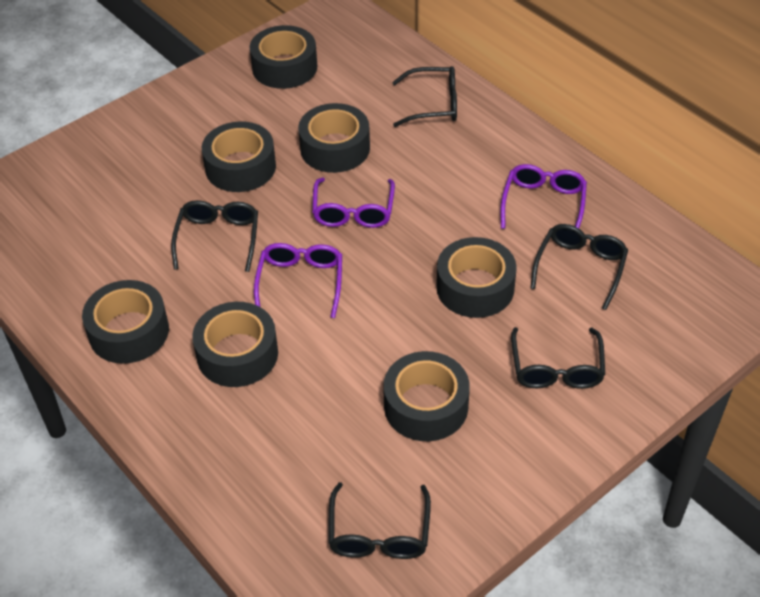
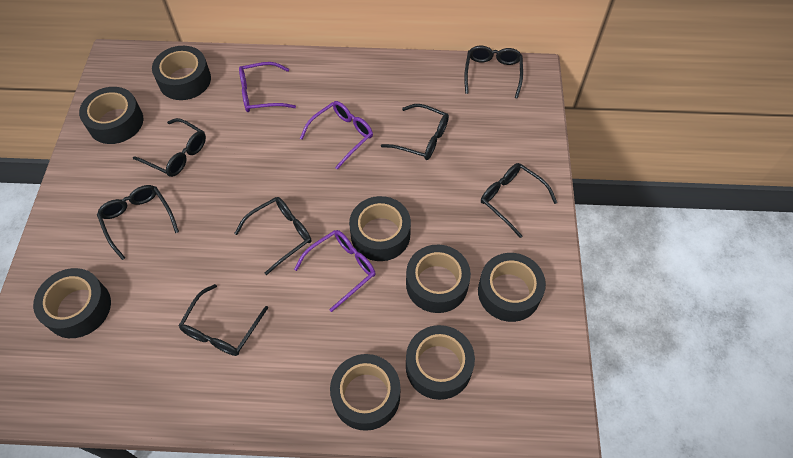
black glasses: [171,200,258,272] [328,482,431,559] [392,66,457,127] [511,327,605,389] [530,224,628,310] = 5 -> [97,185,179,260] [133,118,206,177] [179,284,268,356] [234,197,311,275] [381,104,449,160] [464,46,523,99] [481,163,557,238] = 7
black tape: [82,280,169,364] [192,302,278,387] [202,121,276,192] [250,25,317,89] [298,103,370,173] [383,351,470,441] [436,237,517,318] = 7 -> [33,268,111,338] [79,87,144,144] [152,46,211,100] [330,354,400,431] [349,196,411,261] [406,245,471,313] [406,325,475,400] [478,253,546,322] = 8

